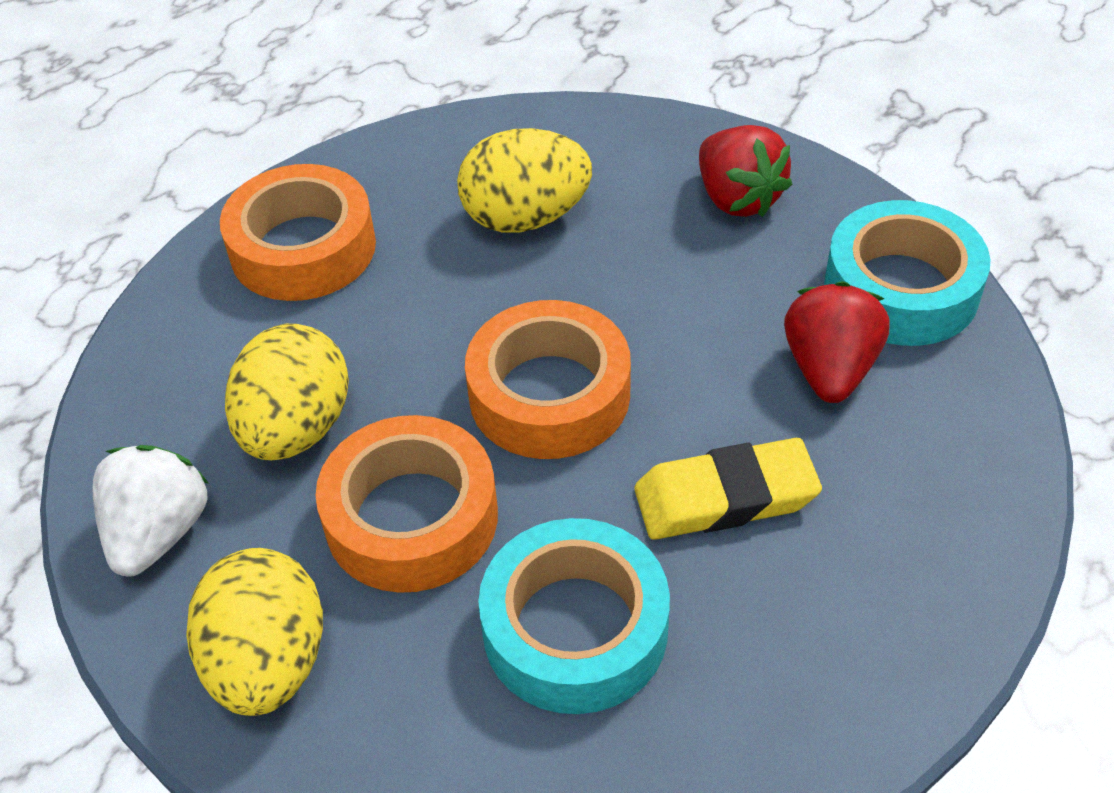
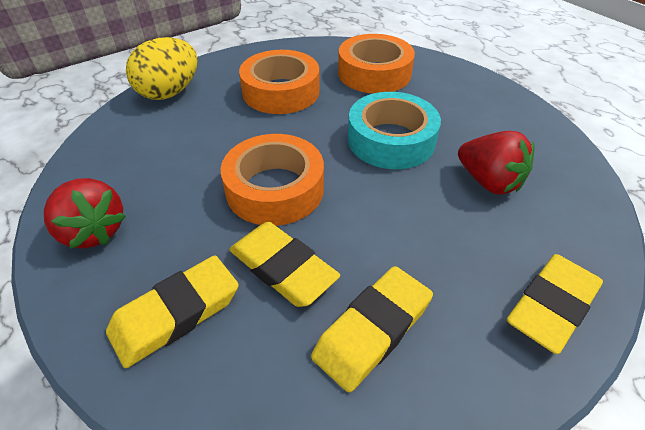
turquoise tape: [478,518,670,714] [824,200,990,346] = 2 -> [348,92,441,169] = 1
white strawberry: [92,445,209,577] = 1 -> none = 0
yellow egg: [186,548,323,716] [225,324,349,460] [457,128,592,233] = 3 -> [126,37,198,100] = 1
yellow eraser: [634,438,822,540] = 1 -> [106,256,239,368] [229,222,340,307] [311,266,433,392] [507,254,603,354] = 4

